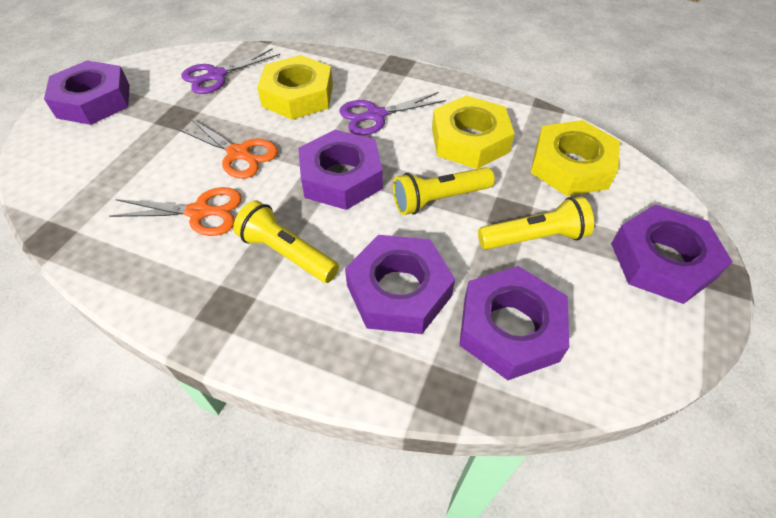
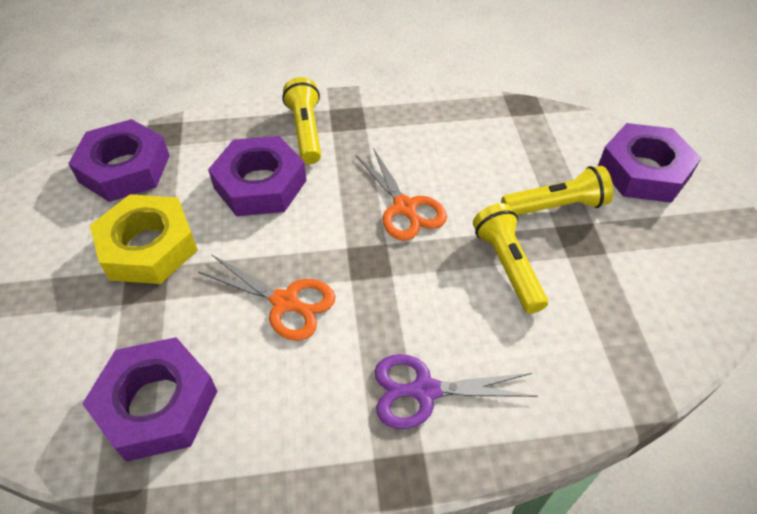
purple nut: [44,60,130,125] [298,129,383,210] [345,235,455,334] [459,266,569,380] [611,204,732,304] = 5 -> [68,119,170,202] [82,337,217,462] [208,136,307,216] [598,123,701,203] = 4
purple scissors: [181,48,280,94] [339,92,446,135] = 2 -> [374,354,537,429] = 1
yellow nut: [257,55,333,120] [432,95,515,169] [530,120,620,196] = 3 -> [90,194,198,284] = 1

